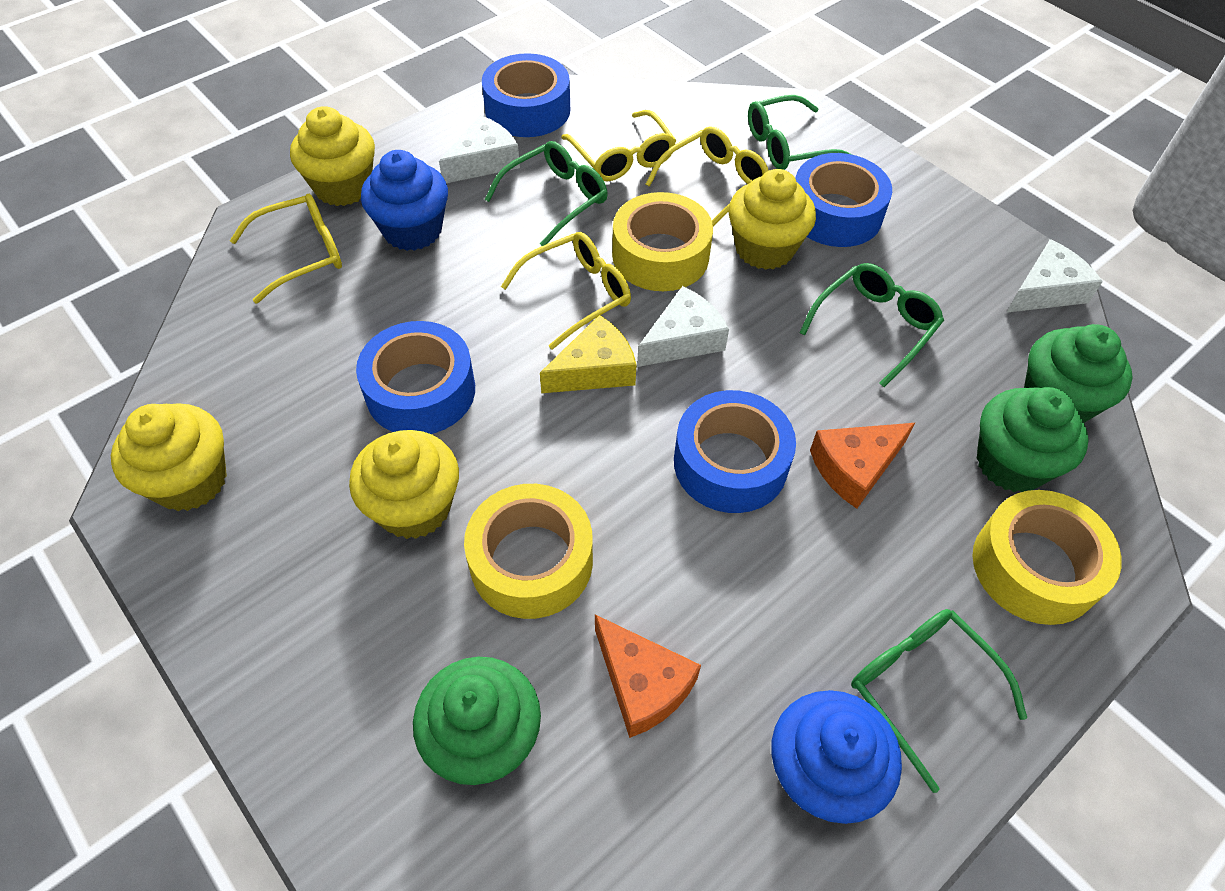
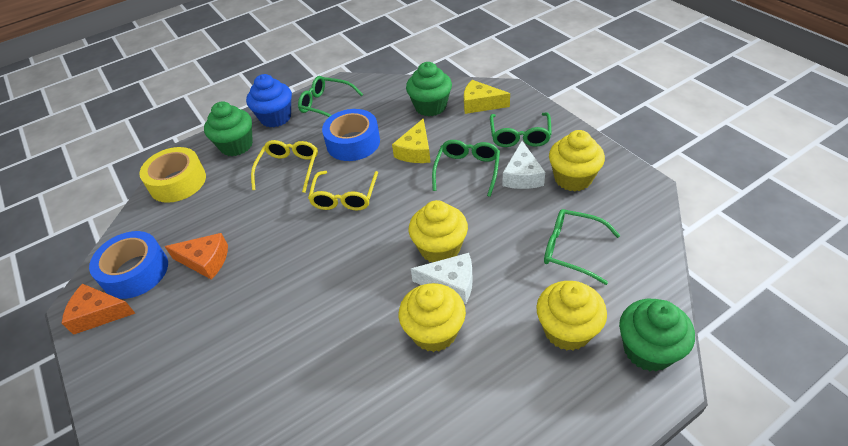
blue cupcake: [361,150,448,251] [771,690,902,824] = 2 -> [246,74,292,127] = 1
blue tape: [356,321,475,434] [482,53,570,137] [674,390,796,513] [795,153,892,247] = 4 -> [89,231,168,299] [322,109,380,161] = 2
white cheese: [439,115,520,183] [637,286,729,367] [1006,239,1103,313] = 3 -> [411,253,473,304] [502,141,545,189] = 2
yellow cheese: [540,315,637,393] = 1 -> [392,118,431,163] [464,80,510,114] = 2
yellow glasses: [230,194,342,304] [501,232,631,349] [561,110,676,181] [645,126,769,226] = 4 -> [251,140,318,193] [308,171,378,210] = 2
yellow tape: [464,484,593,619] [612,192,713,291] [973,490,1122,625] = 3 -> [139,147,206,203] = 1

